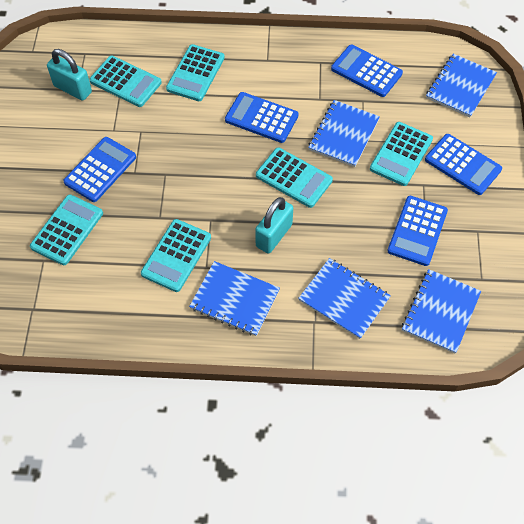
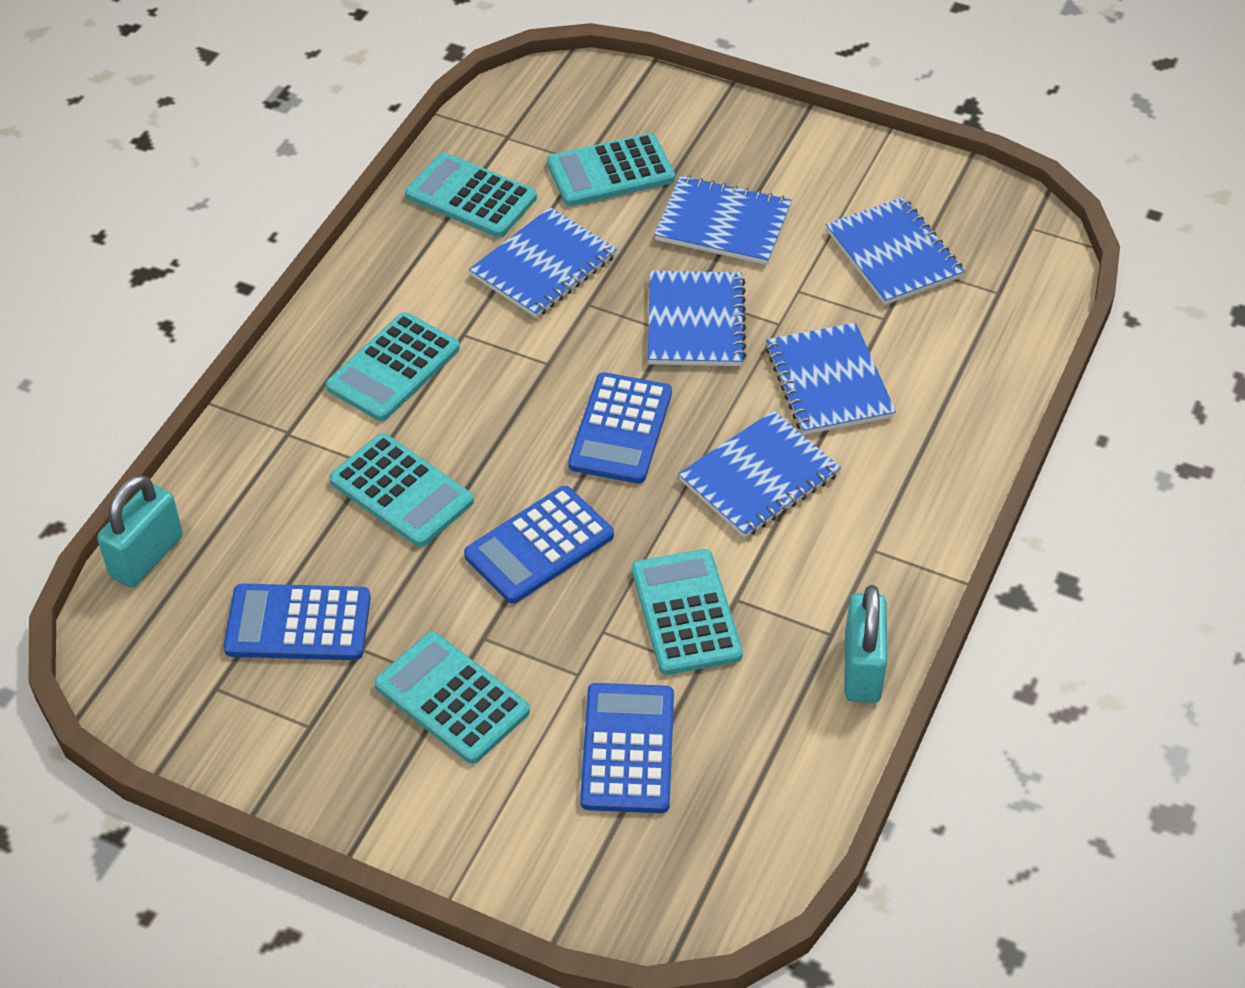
blue calculator: [63,137,136,202] [225,92,298,143] [331,45,403,97] [388,196,448,266] [425,134,502,195] = 5 -> [223,583,371,660] [464,486,614,604] [568,372,672,484] [580,683,674,813] = 4
blue notebook: [189,261,280,336] [298,258,391,339] [308,100,380,167] [402,269,481,354] [426,54,497,117] = 5 -> [469,207,617,318] [648,271,747,366] [654,175,792,265] [678,410,841,538] [765,323,896,435] [826,197,965,305] = 6

